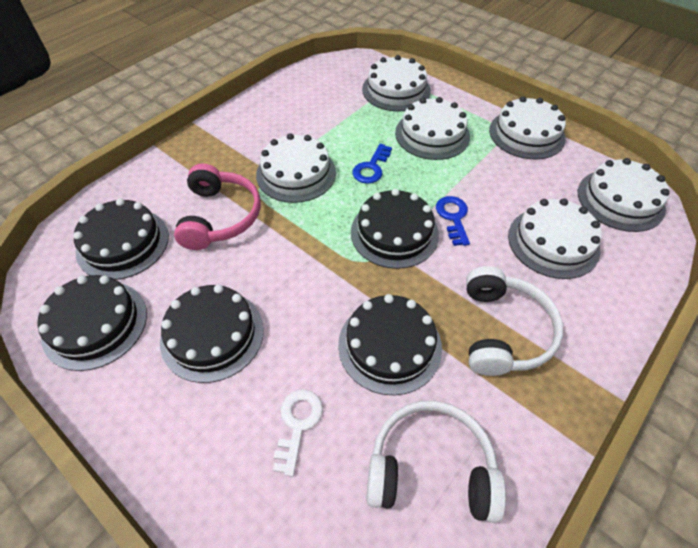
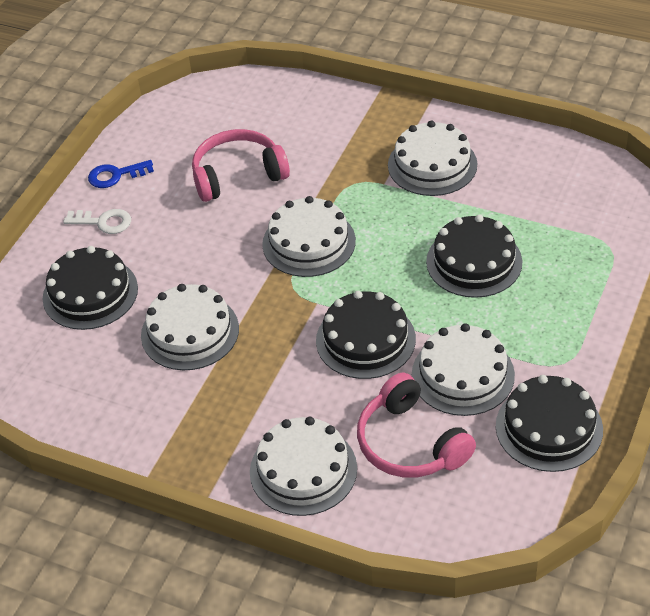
black cake: [37,275,147,371] [73,198,169,280] [160,285,264,383] [338,294,442,395] [351,189,439,269] = 5 -> [43,246,138,330] [316,291,416,379] [426,215,522,298] [496,375,603,472] = 4
blue key: [353,144,392,184] [436,196,470,246] = 2 -> [88,160,154,188] = 1
pink headphones: [174,163,261,250] = 1 -> [192,129,290,202] [357,373,476,478] = 2
white cake: [256,133,336,203] [362,55,431,111] [395,97,470,160] [489,96,566,159] [508,198,602,279] [578,158,670,232] = 6 -> [141,284,239,370] [250,416,357,516] [262,196,356,277] [388,121,477,196] [412,323,515,416] = 5
white headphones: [366,401,506,523] [466,266,563,376] = 2 -> none = 0

